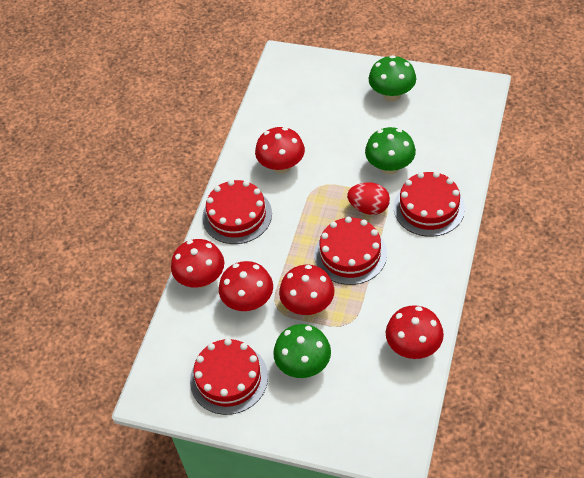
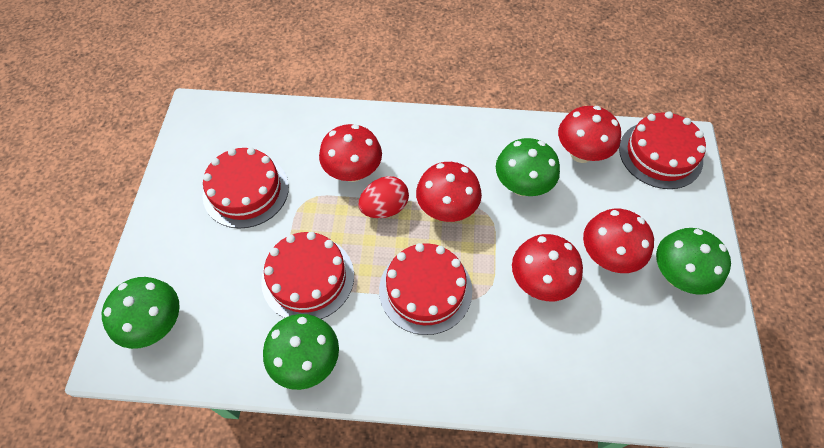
green mushroom: [273,324,331,378] [365,127,416,175] [369,55,416,102] = 3 -> [102,277,180,349] [263,314,339,390] [496,138,560,196] [656,228,731,295] = 4

